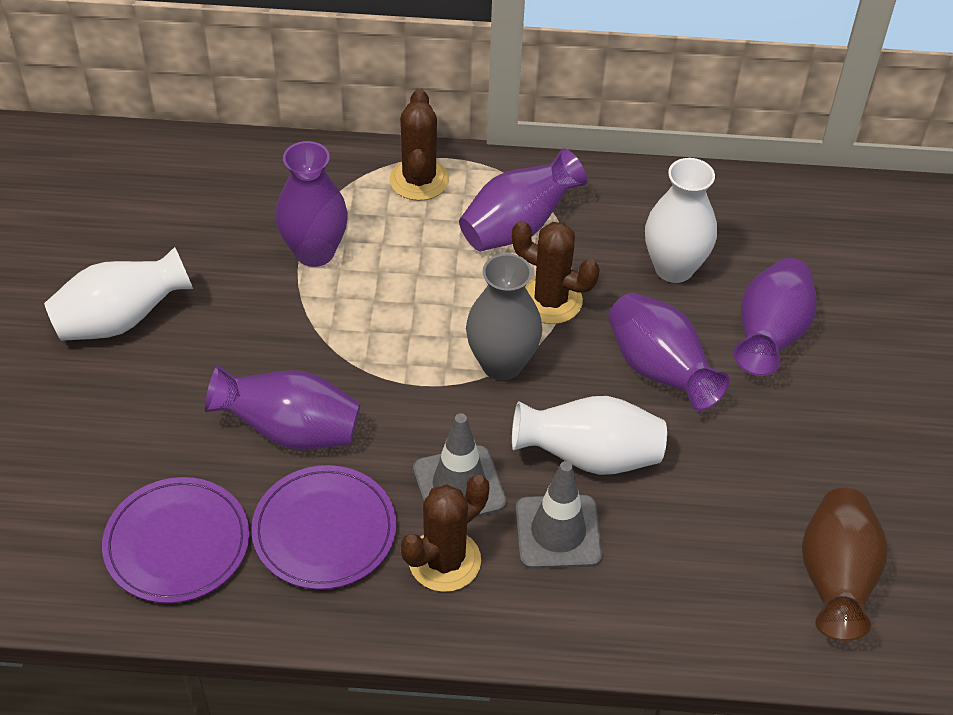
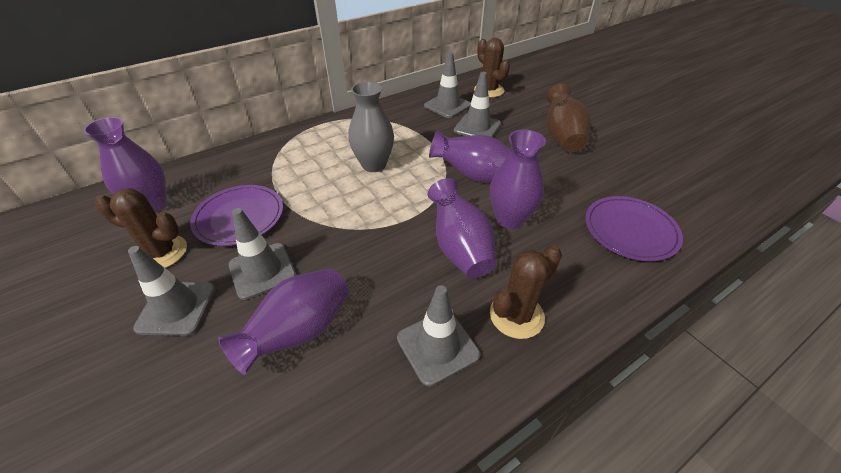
grey traffic cone: [413,413,507,517] [516,461,602,569] = 2 -> [128,246,216,336] [229,208,296,300] [397,285,480,387] [424,52,471,118] [454,72,501,137] = 5
white vase: [44,247,193,341] [512,396,667,475] [645,158,717,283] = 3 -> none = 0

